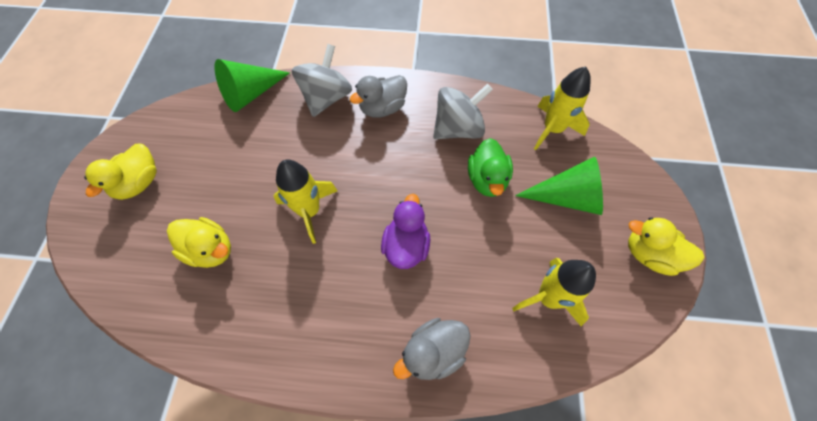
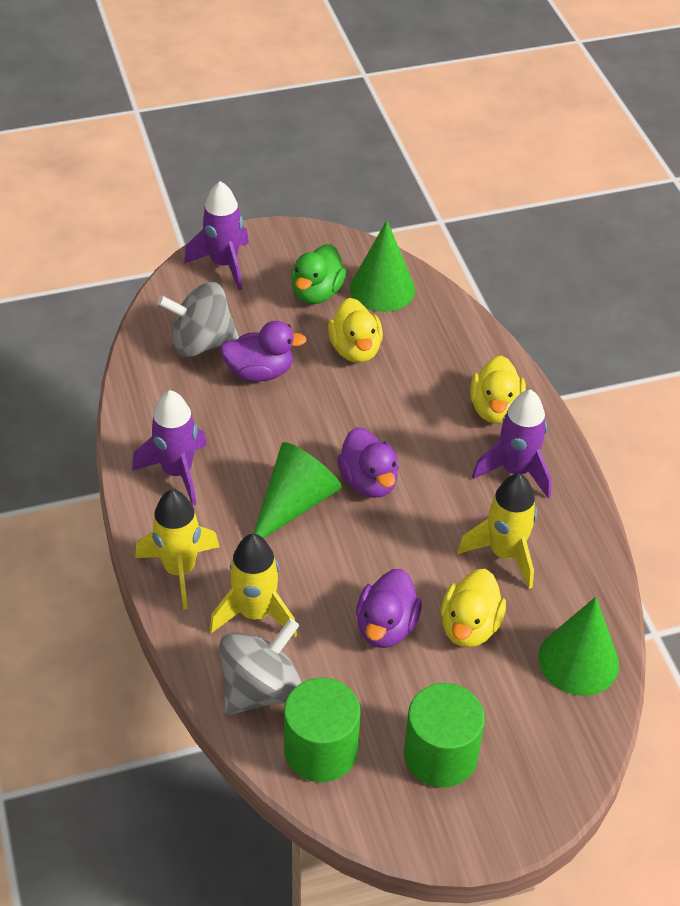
green cone: [214,59,290,112] [515,156,603,215] = 2 -> [253,442,342,538] [350,220,415,312] [539,597,619,696] = 3
green cylinder: none = 0 -> [284,678,361,782] [404,683,485,787] = 2
grey duck: [350,75,407,118] [393,318,471,380] = 2 -> none = 0
purple duck: [381,194,430,269] = 1 -> [220,321,307,381] [337,427,399,498] [356,569,422,648] = 3
purple rocket: none = 0 -> [132,390,207,505] [184,181,249,290] [472,389,552,498] = 3

